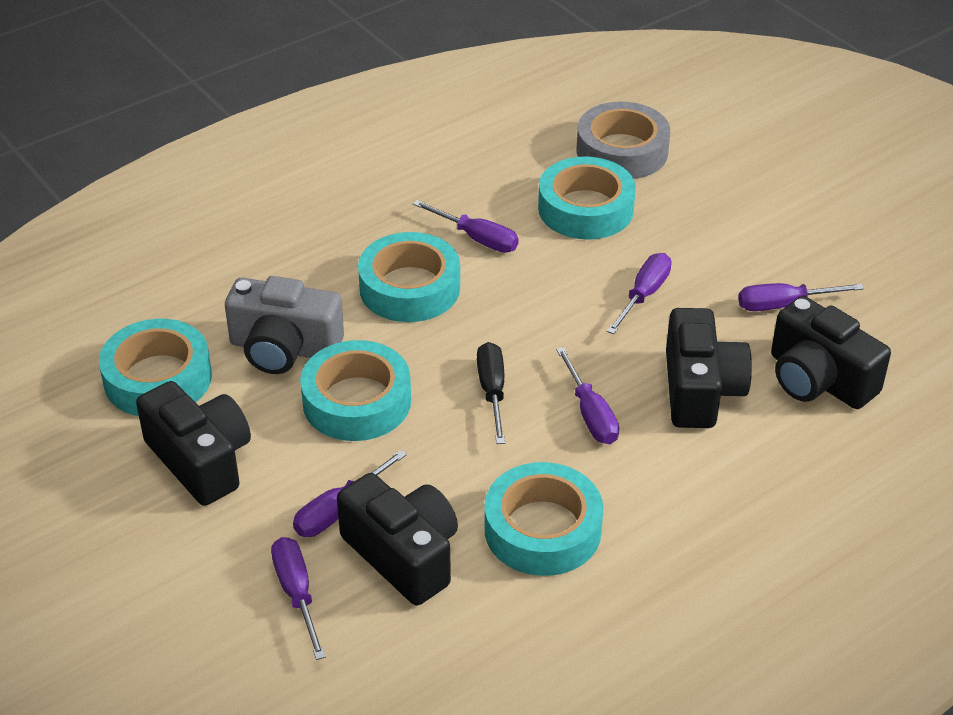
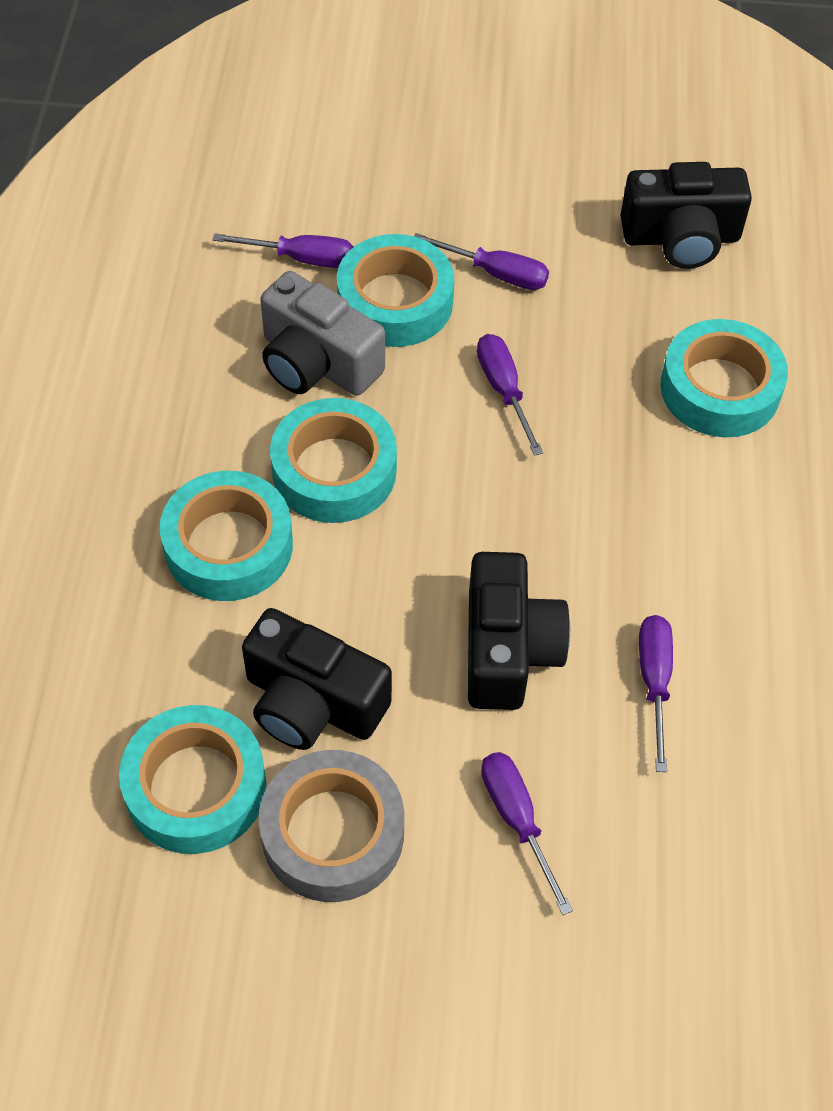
black camera: [136,381,251,506] [337,473,458,606] [666,308,752,428] [771,296,891,409] = 4 -> [242,608,392,750] [468,552,570,710] [620,162,752,269] = 3
black screwdriver: [477,342,505,444] = 1 -> none = 0
purple screwdriver: [271,537,326,660] [293,450,407,537] [413,200,519,253] [556,347,619,444] [607,253,672,334] [738,283,864,311] = 6 -> [212,233,354,268] [414,233,549,290] [477,334,543,456] [481,752,573,915] [639,615,673,772] = 5

